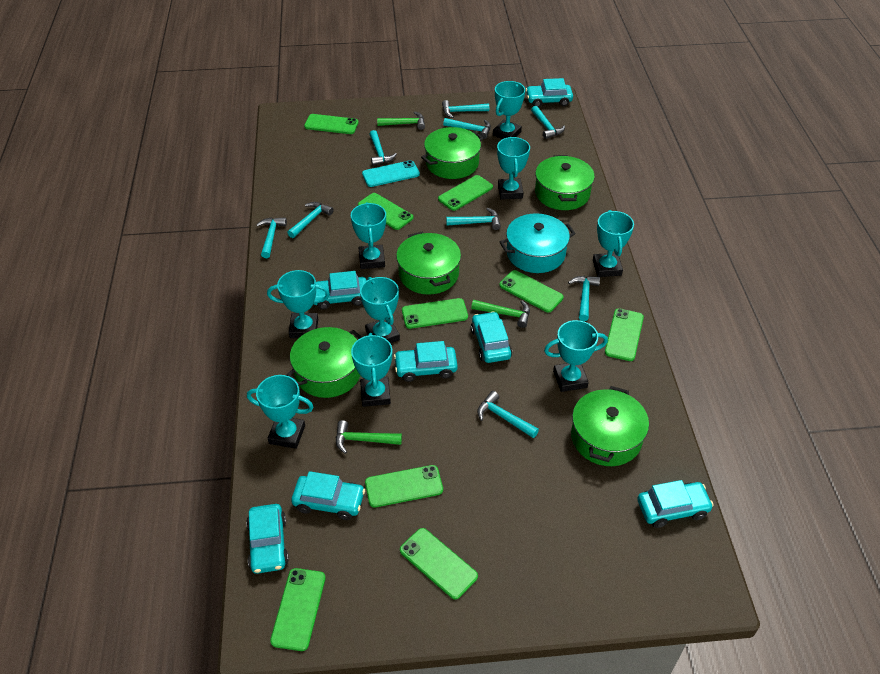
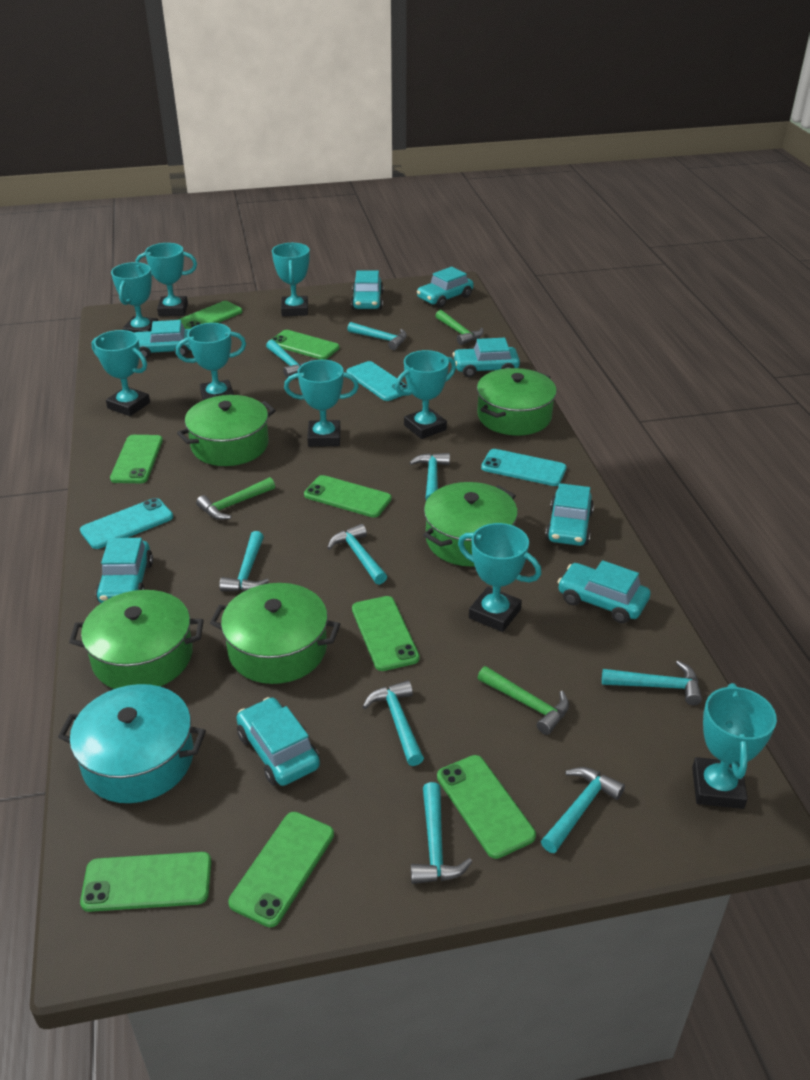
green phone: [270,568,326,651] [304,114,359,134] [358,193,413,230] [365,465,443,508] [400,528,478,599] [402,298,468,329] [438,175,493,211] [499,270,563,312] [605,308,644,361] = 9 -> [80,852,211,912] [110,435,163,483] [178,301,243,329] [228,812,334,927] [271,330,340,360] [304,475,392,518] [352,596,420,671] [437,755,536,859] = 8
turquoise car: [246,504,289,574] [291,471,365,520] [314,271,367,310] [394,341,458,382] [471,311,512,363] [526,78,573,107] [637,480,714,528] = 7 -> [96,538,153,603] [135,320,191,359] [236,697,320,786] [351,271,383,310] [417,267,474,308] [453,338,520,378] [545,483,594,546] [558,560,650,623] = 8
turquoise phone: [362,160,420,187] = 1 -> [80,498,173,549] [346,361,409,401] [481,449,567,486] = 3

